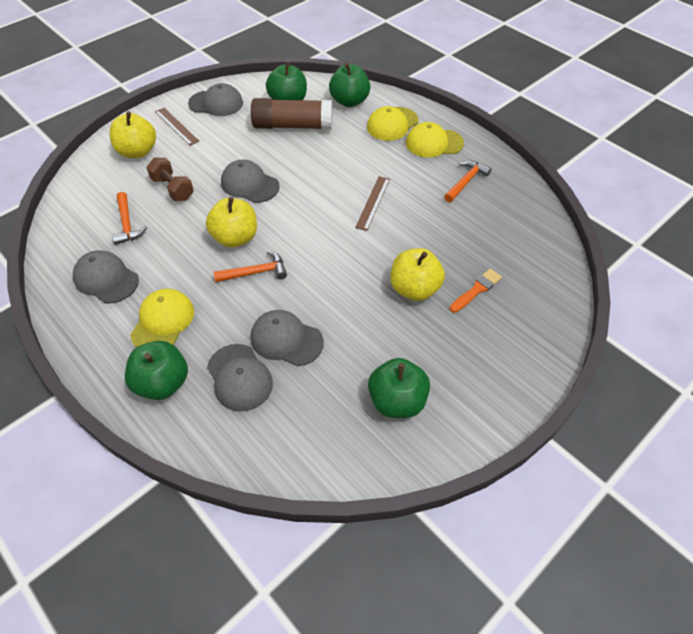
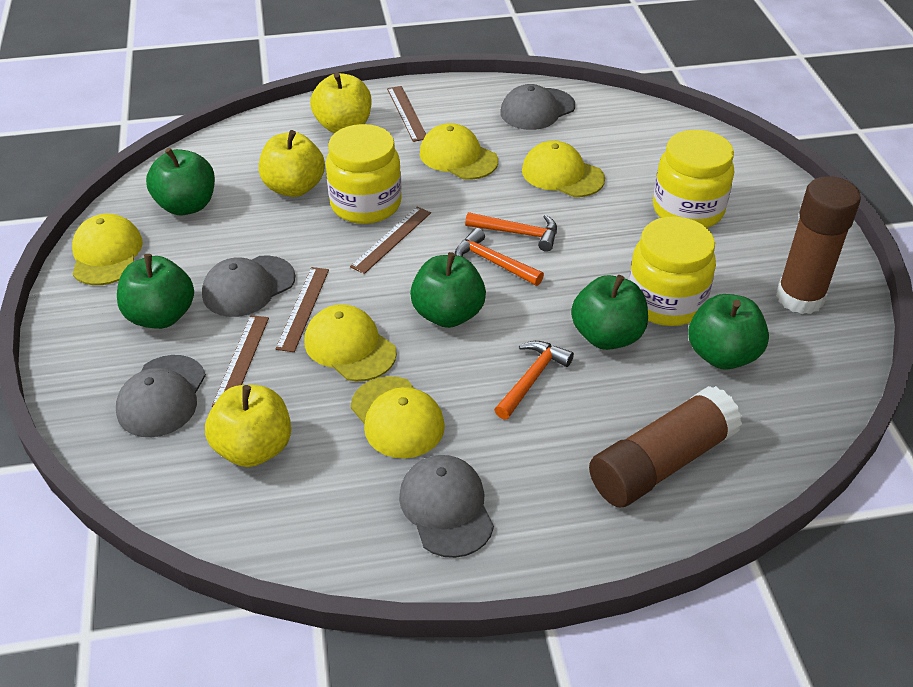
brown dumbbell: [146,158,194,201] = 1 -> none = 0
brown glue stick: [251,98,333,130] = 1 -> [589,386,742,507] [776,176,861,314] = 2
brown ruler: [155,108,199,146] [355,176,390,231] = 2 -> [212,315,269,407] [276,267,329,352] [350,207,431,274] [387,86,426,142] = 4
green apple: [125,341,188,400] [266,62,307,100] [329,62,370,107] [368,358,430,418] = 4 -> [117,254,194,329] [146,148,215,215] [410,252,486,328] [571,275,648,350] [688,294,769,370] = 5
grey cap: [73,250,139,303] [188,83,243,116] [207,344,273,412] [221,159,280,203] [251,310,324,366] = 5 -> [116,355,206,437] [202,255,295,317] [399,455,494,558] [500,84,575,130] = 4
orange brush: [450,269,502,313] = 1 -> none = 0
yellow cap: [130,289,194,347] [367,106,419,141] [406,122,464,158] = 3 -> [72,214,143,285] [305,304,397,381] [351,376,445,459] [420,123,498,180] [522,141,605,197] = 5
yellow jar: none = 0 -> [326,124,402,224] [628,217,716,326] [653,130,734,228] = 3

